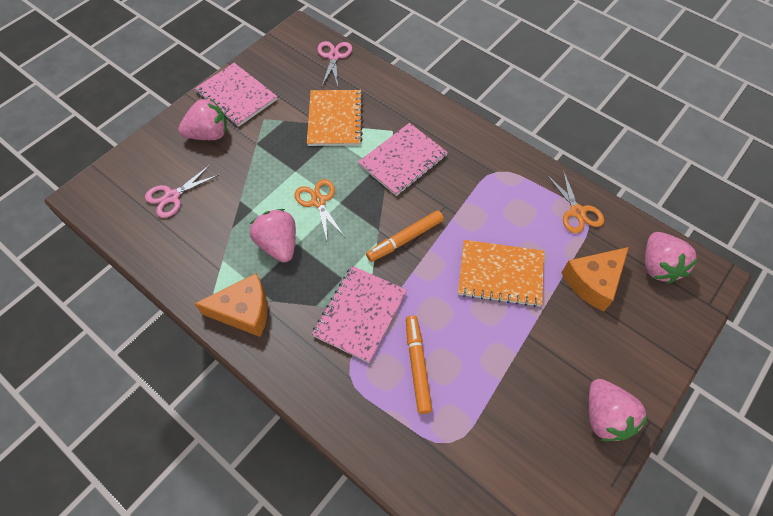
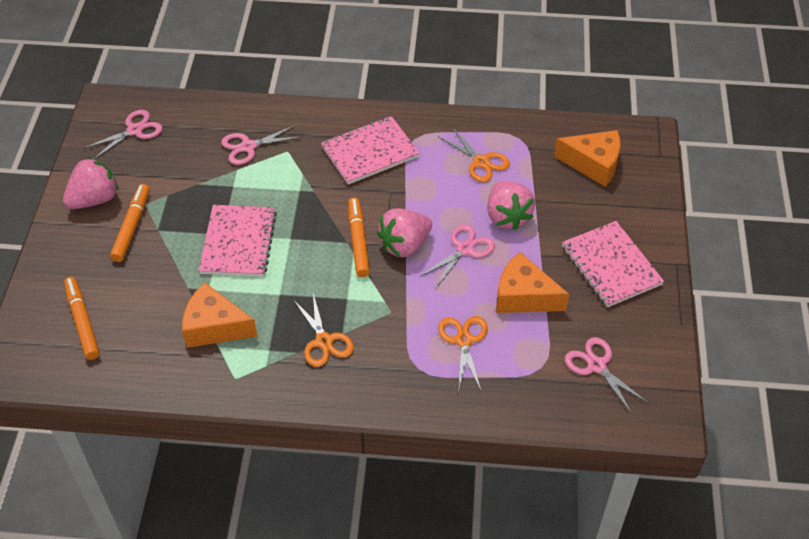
orange cheese: [194,273,268,337] [561,247,629,311] = 2 -> [182,283,258,348] [497,252,569,313] [554,130,621,187] = 3
orange marker: [366,210,444,262] [406,315,432,414] = 2 -> [64,277,100,360] [110,184,150,262] [348,198,370,277] = 3
orange notebook: [307,90,363,146] [458,240,544,307] = 2 -> none = 0
orange scissors: [294,179,345,244] [547,170,604,233] = 2 -> [293,293,354,367] [438,316,488,390] [439,127,510,182] = 3
pink scissors: [145,164,220,218] [317,41,352,86] = 2 -> [84,110,163,159] [221,125,301,165] [420,224,495,288] [565,337,648,414] = 4
pink strawberry: [178,99,227,140] [250,209,296,263] [589,379,648,441] [645,232,698,283] = 4 -> [63,158,119,209] [377,208,432,257] [487,181,535,230] = 3

